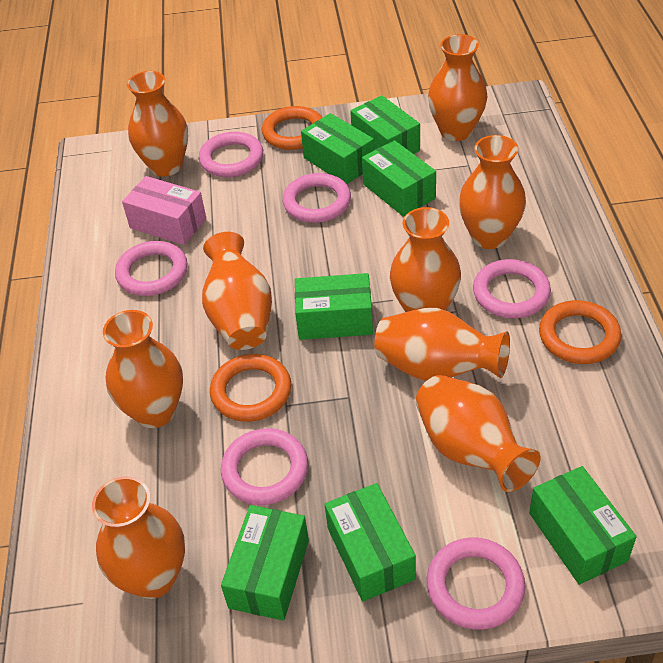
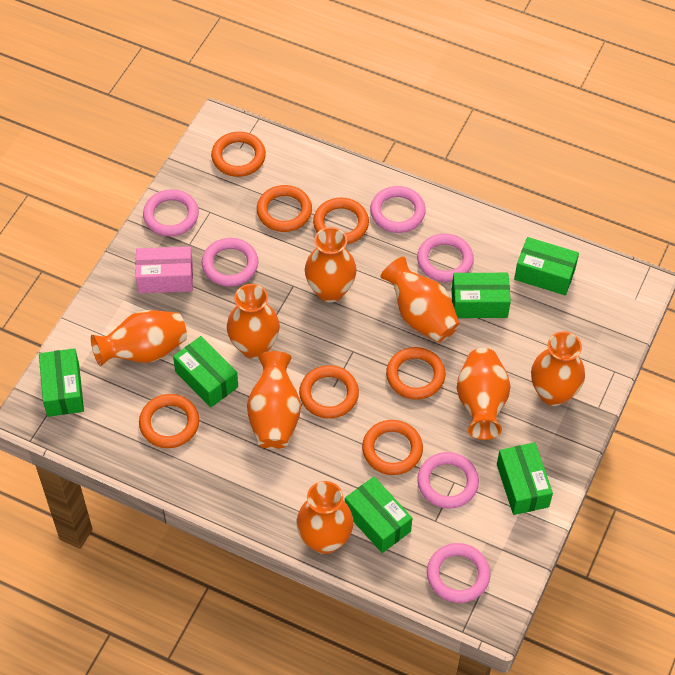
green box: [221,505,309,621] [295,273,373,340] [301,113,374,184] [325,483,416,602] [350,96,420,154] [362,140,436,217] [529,466,637,585] = 7 -> [39,348,84,417] [173,336,238,408] [345,477,412,553] [452,273,511,318] [497,442,553,515] [514,237,579,296] = 6
orange ring: [210,354,291,422] [262,106,322,150] [539,300,622,364] = 3 -> [139,394,199,448] [211,132,266,177] [257,185,312,232] [299,365,359,419] [313,197,369,244] [362,420,423,475] [386,347,445,400] = 7
orange vase: [92,476,185,599] [103,310,183,428] [127,71,188,177] [202,232,272,350] [374,308,510,381] [390,207,461,312] [415,375,540,492] [428,34,488,141] [459,135,526,249] = 9 -> [91,310,187,366] [227,284,280,359] [247,351,301,449] [297,481,353,554] [305,227,357,303] [380,257,460,343] [457,348,511,440] [531,331,585,406] = 8

